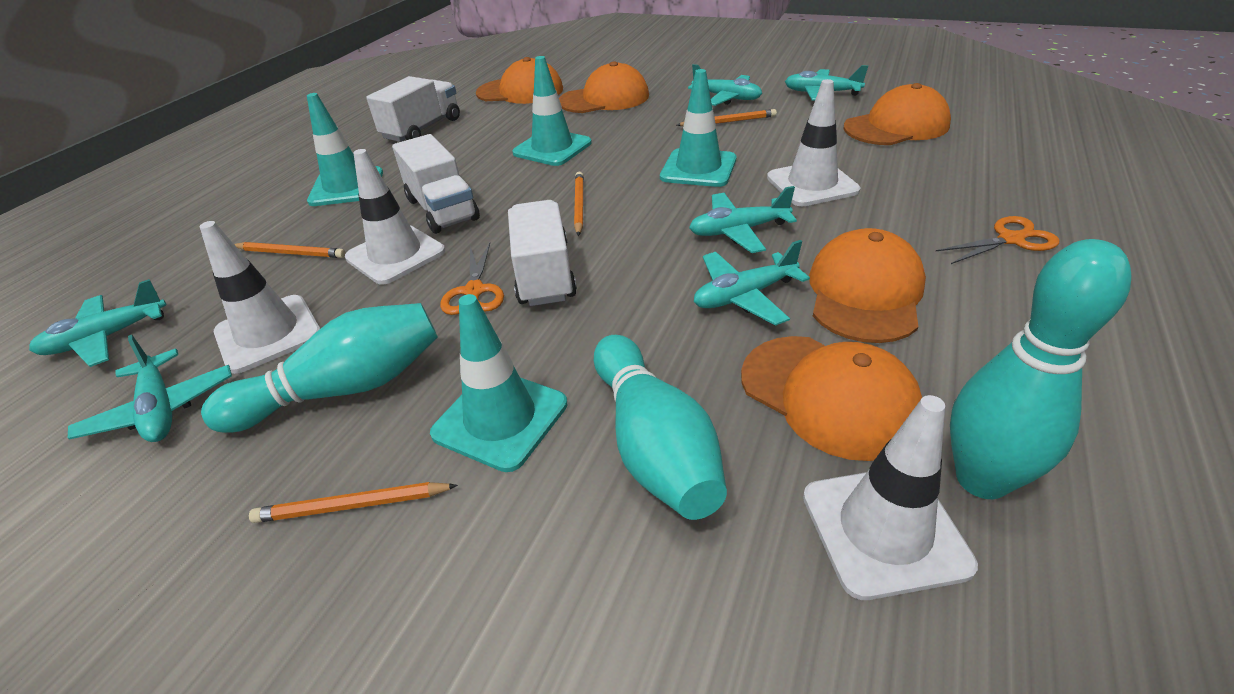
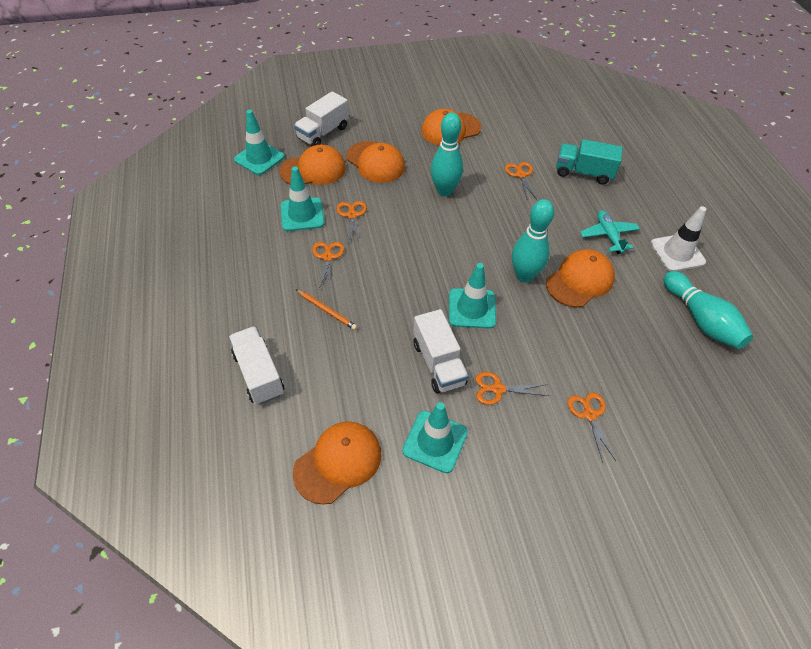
orange pencil: [234,242,346,258] [249,482,458,523] [574,172,584,236] [677,109,777,126] = 4 -> [296,289,358,330] = 1
orange scissors: [440,243,504,315] [936,216,1059,264] = 2 -> [312,242,344,289] [337,201,367,245] [475,372,549,405] [505,162,537,200] [568,392,616,463] = 5
turquoise plane: [29,279,167,367] [68,335,232,442] [688,64,762,106] [689,186,797,253] [694,240,810,326] [785,65,868,101] = 6 -> [580,210,640,254] = 1
turquoise truck: none = 0 -> [556,139,623,185] = 1
white traffic cone: [200,221,320,374] [345,149,445,285] [767,79,860,206] [803,395,978,600] = 4 -> [650,206,707,271] = 1

